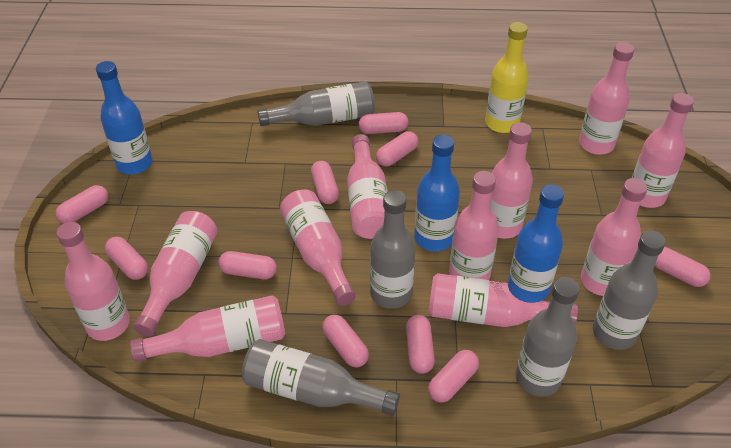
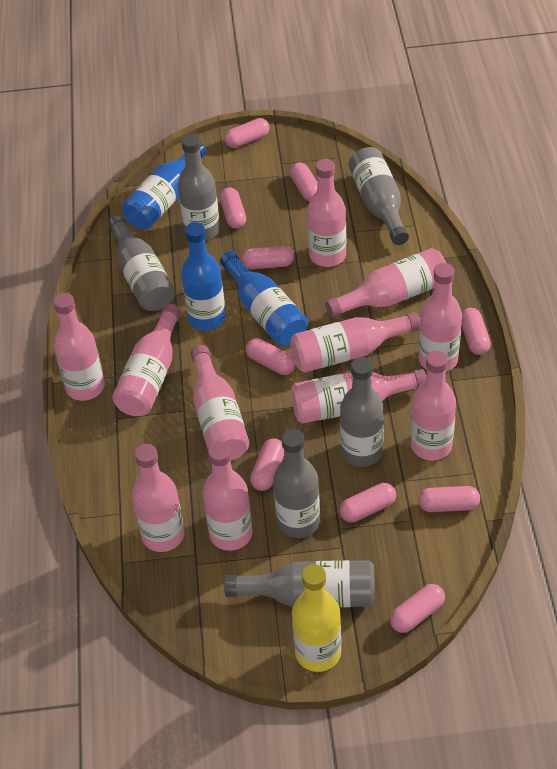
grey bottle: [242,339,400,416] [257,81,375,126] [370,190,416,309] [516,277,579,397] [593,231,666,350] = 5 -> [108,215,175,311] [178,134,220,241] [224,560,375,607] [273,429,320,538] [340,357,384,467] [349,147,409,245] = 6

